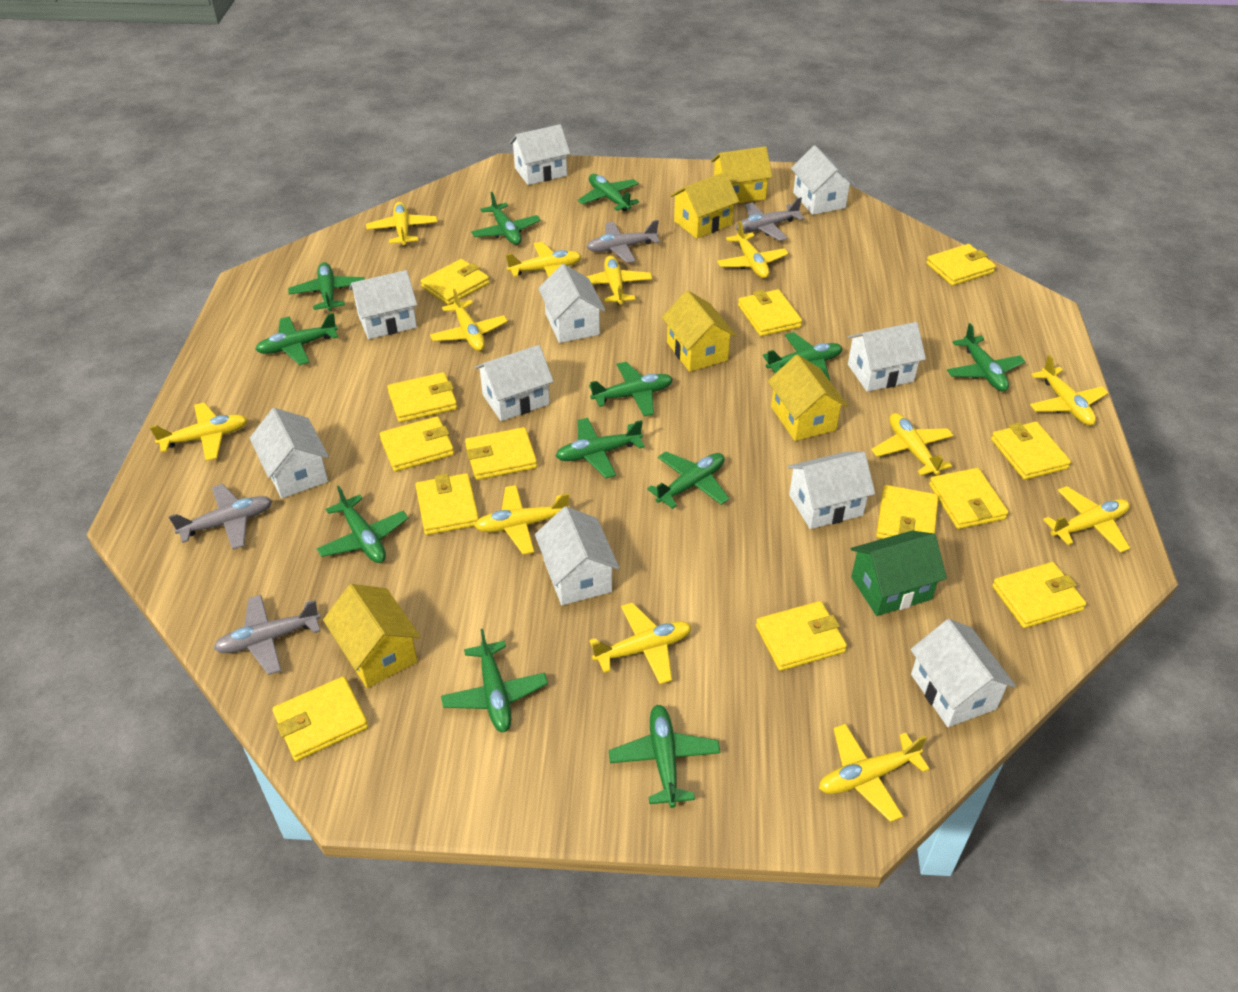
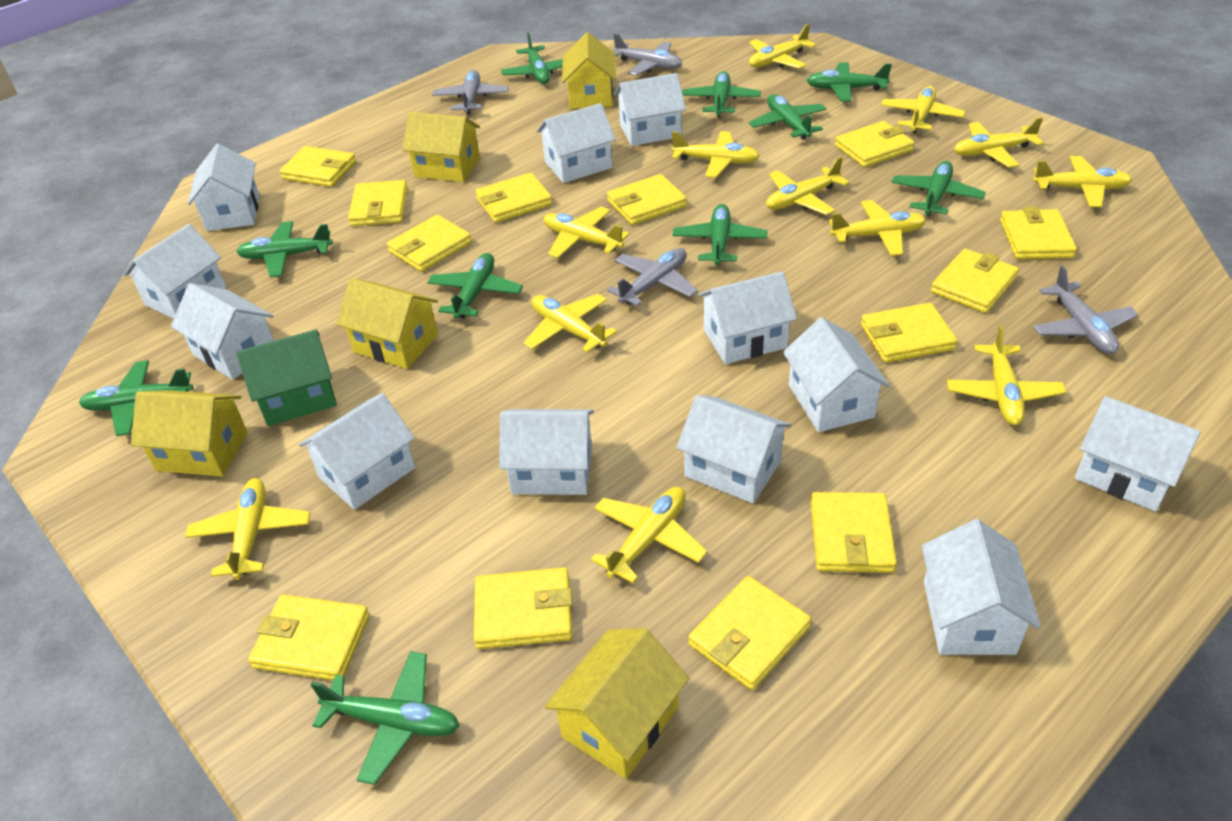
green plane: [255,313,338,365] [288,262,365,311] [316,486,408,563] [441,629,548,732] [471,192,541,245] [556,418,645,478] [578,174,640,212] [589,362,673,416] [609,705,720,808] [647,451,729,509] [763,332,842,381] [947,323,1026,391] = 12 -> [79,360,193,436] [236,221,333,277] [310,651,460,785] [427,253,523,319] [501,32,563,84] [673,204,767,265] [682,71,761,117] [749,94,827,140] [806,63,892,102] [891,161,986,216] = 10
white house: [250,408,329,499] [349,270,417,339] [475,345,554,421] [509,124,570,185] [535,506,619,605] [538,264,606,343] [787,451,875,529] [791,145,855,215] [847,322,926,392] [910,619,1016,727] = 10 -> [123,224,226,319] [171,283,274,380] [188,144,259,231] [299,393,415,510] [499,409,594,495] [536,103,616,183] [614,73,686,146] [676,395,791,504] [698,271,797,364] [783,317,890,432] [922,519,1041,655] [1075,396,1201,512] = 12

